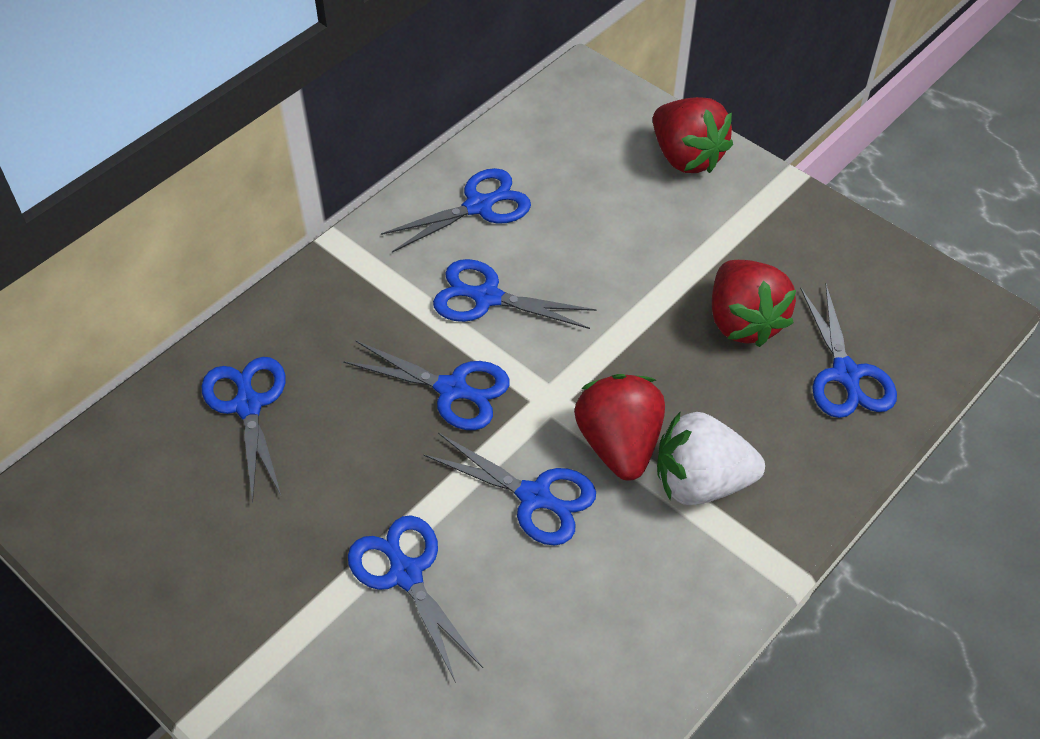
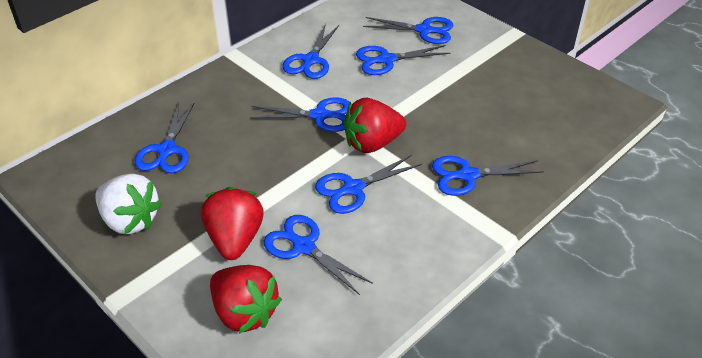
blue scissors: [201,357,286,503] [343,340,510,430] [348,515,483,683] [381,168,531,252] [423,433,596,546] [433,259,597,329] [800,284,897,418] = 7 -> [135,103,194,173] [250,97,350,132] [264,215,373,295] [283,23,339,79] [315,155,422,214] [356,45,450,75] [363,17,453,44] [432,156,544,196] = 8

